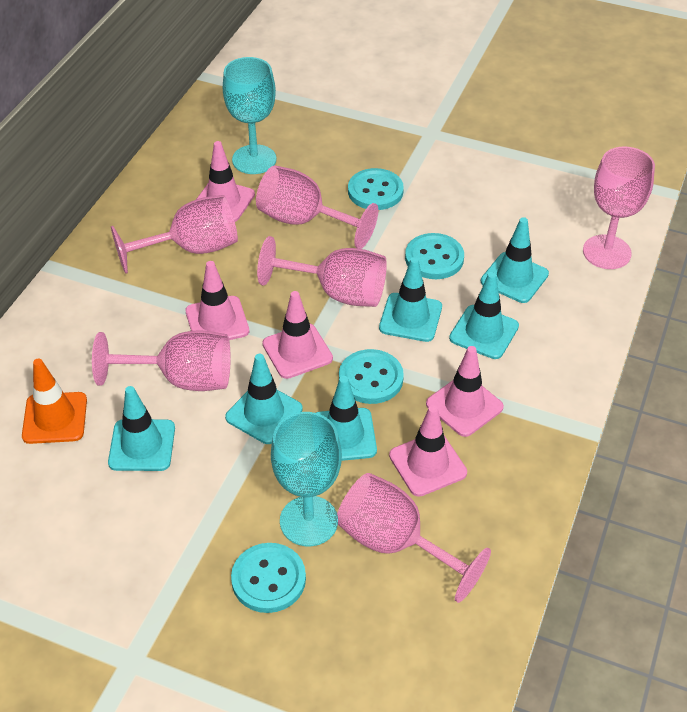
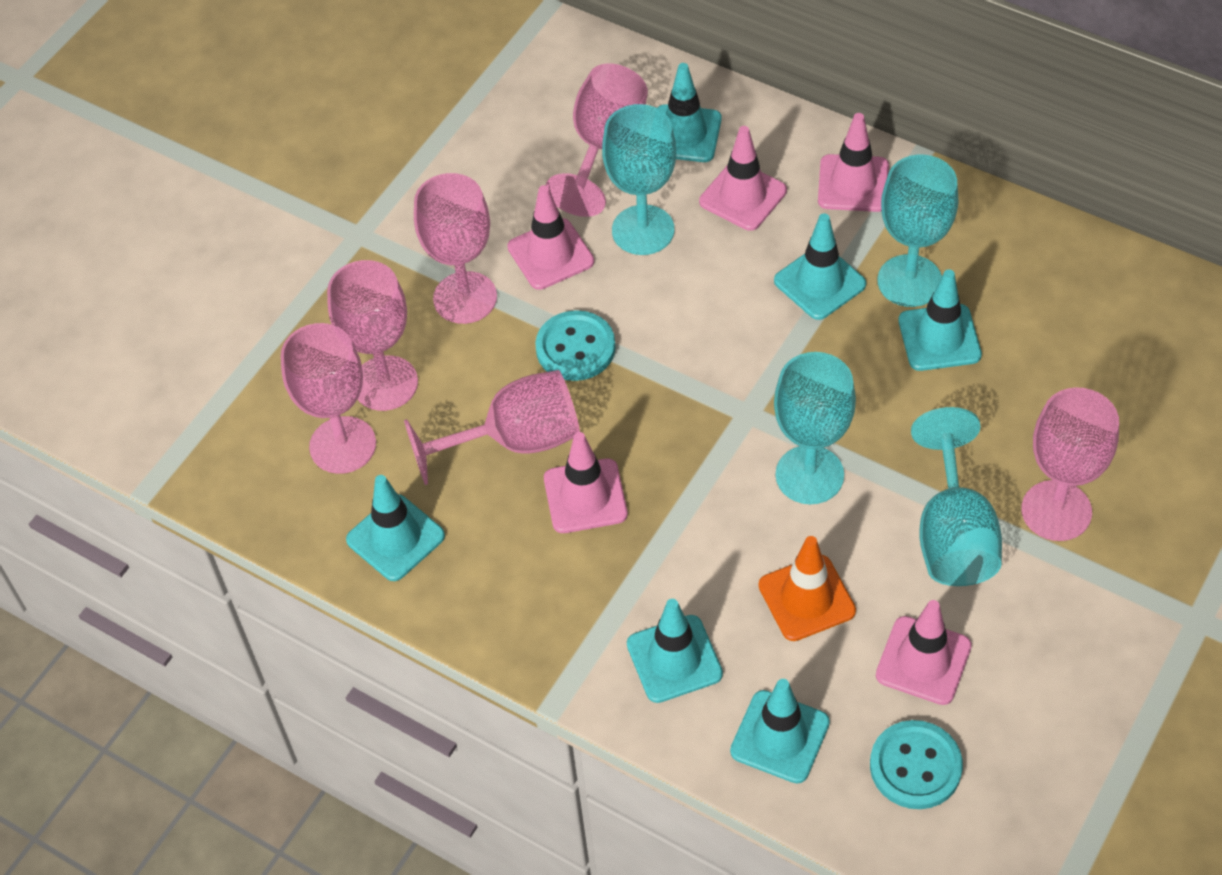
turquoise button: [231,543,306,613] [339,349,404,404] [348,168,404,210] [405,233,464,279] = 4 -> [535,310,615,381] [870,720,963,809] = 2
turquoise goblet: [223,57,276,174] [271,412,342,546] = 2 -> [602,104,676,255] [774,352,856,504] [878,155,958,307] [911,407,1002,586] = 4

